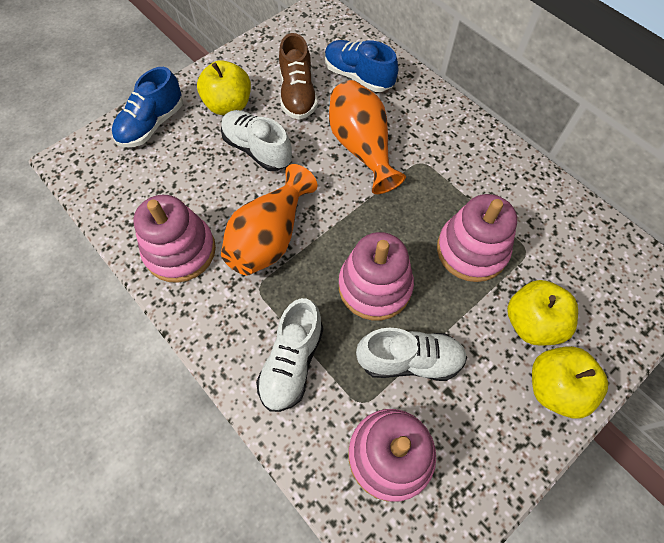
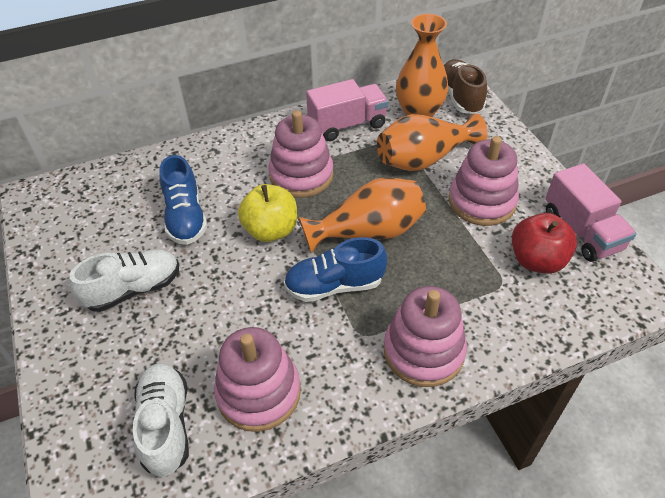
orange vase: [221,164,317,275] [329,80,406,194] = 2 -> [299,177,426,253] [377,114,487,171] [396,14,448,117] = 3
pink truck: none = 0 -> [306,79,389,141] [545,163,637,262] = 2
red apple: none = 0 -> [512,213,577,274] = 1
white shoe: [221,110,292,171] [256,298,324,412] [356,328,467,381] = 3 -> [70,249,179,312] [133,363,189,477] = 2
yellow apple: [197,60,251,115] [507,280,578,346] [532,346,608,418] = 3 -> [238,184,297,242] = 1

